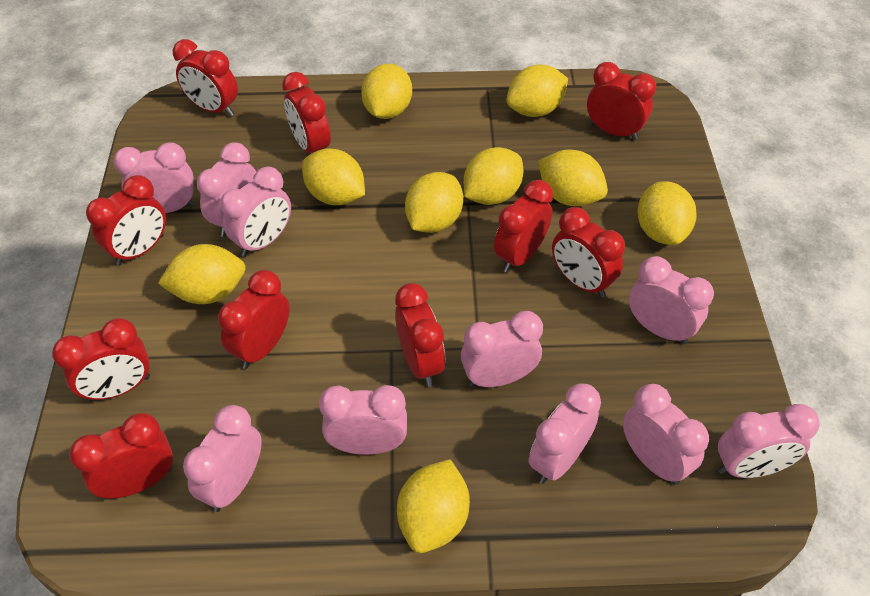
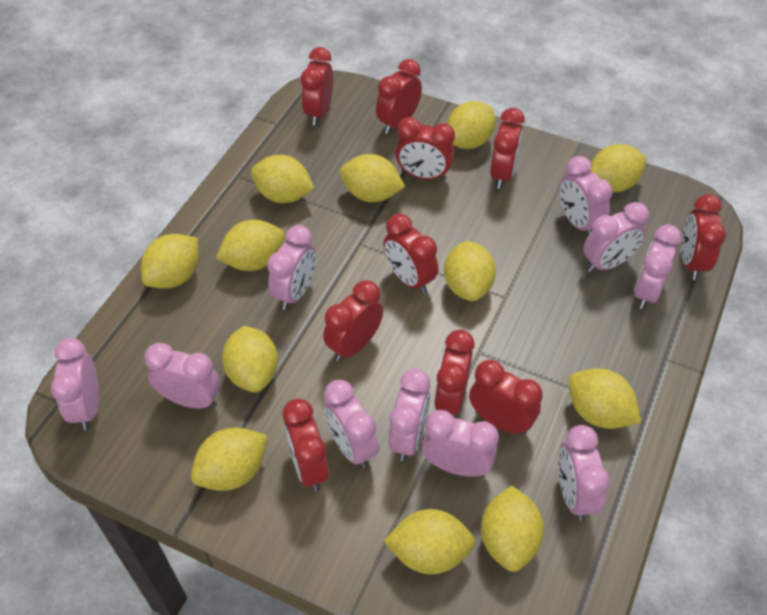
yellow lemon: [158,244,246,304] [302,148,365,205] [361,64,412,119] [397,459,470,553] [405,172,463,233] [464,147,523,205] [506,65,568,117] [538,150,608,206] [638,181,697,245] = 9 -> [141,234,199,289] [191,427,267,491] [216,220,285,271] [222,326,278,393] [251,155,314,203] [340,154,405,202] [384,509,475,574] [444,241,496,301] [447,101,495,149] [481,485,544,572] [568,368,641,429] [590,144,647,192] = 12

